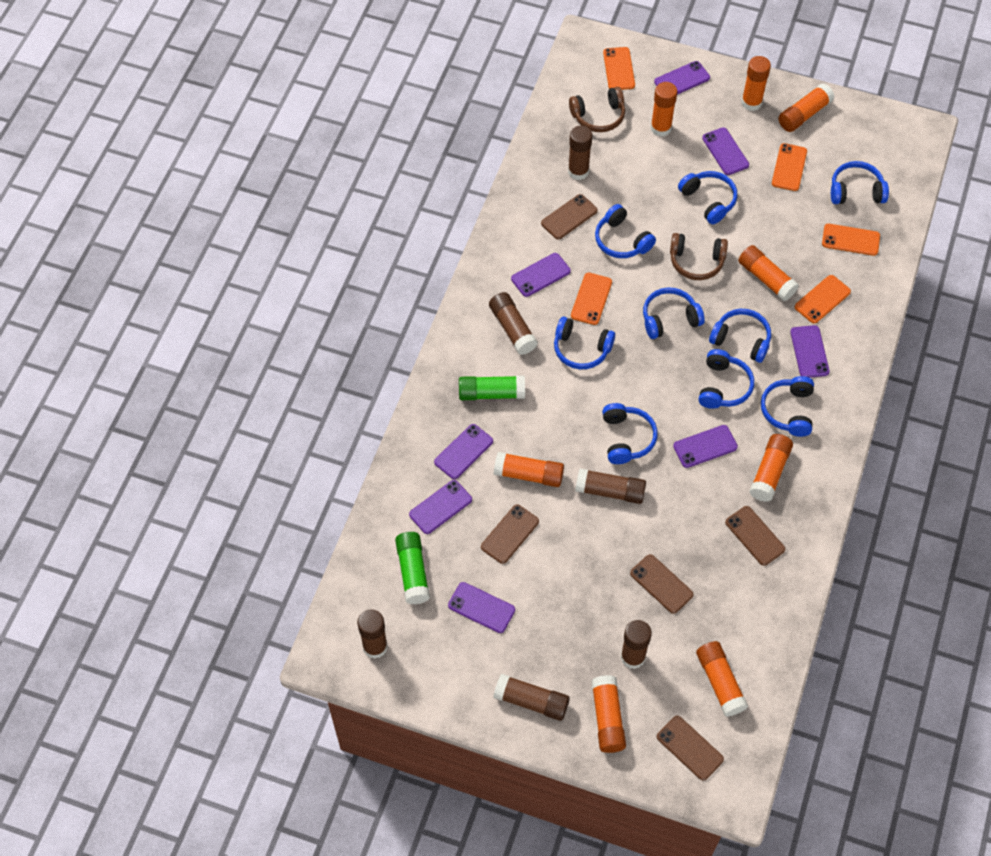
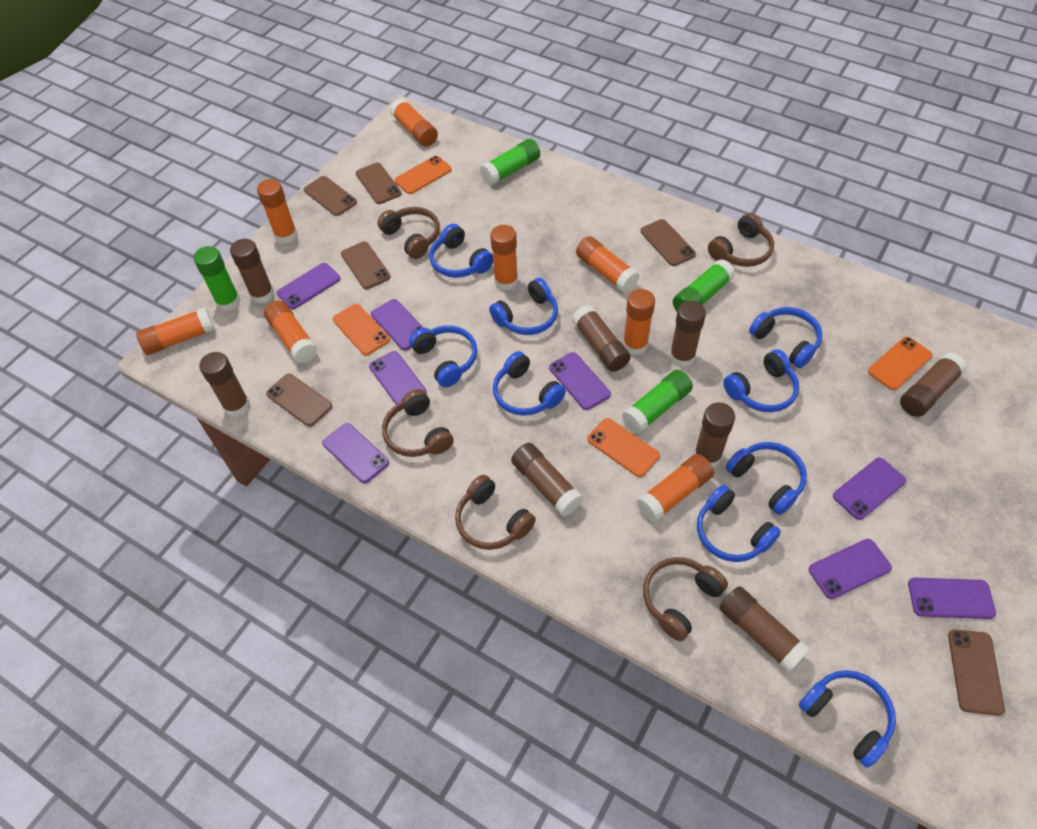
brown glue stick: [357,609,388,659] [489,292,538,355] [493,674,570,721] [568,126,592,180] [575,469,646,504] [621,620,652,669] = 6 -> [199,352,250,417] [230,239,274,304] [511,443,583,516] [572,305,631,372] [669,301,706,367] [694,402,735,468] [720,586,810,673] [900,352,967,417] = 8
brown headphones: [569,87,625,132] [670,233,728,280] = 2 -> [377,207,440,259] [382,389,454,457] [455,475,536,550] [643,557,728,641] [708,213,774,267] = 5
brown phone: [481,504,539,564] [541,194,598,239] [630,554,694,614] [657,716,724,781] [725,506,785,566] = 5 -> [266,374,332,427] [304,176,357,216] [341,241,391,289] [355,162,401,204] [641,219,696,266] [948,629,1005,716] = 6
green glue stick: [395,532,430,604] [459,376,525,400] = 2 -> [193,246,240,311] [480,139,540,186] [622,370,693,434] [673,259,735,311] = 4
orange phone: [571,273,612,325] [603,47,635,90] [772,143,807,191] [795,275,851,324] [822,224,880,256] = 5 -> [333,304,390,356] [395,156,452,194] [587,418,660,477] [868,337,933,390] = 4

